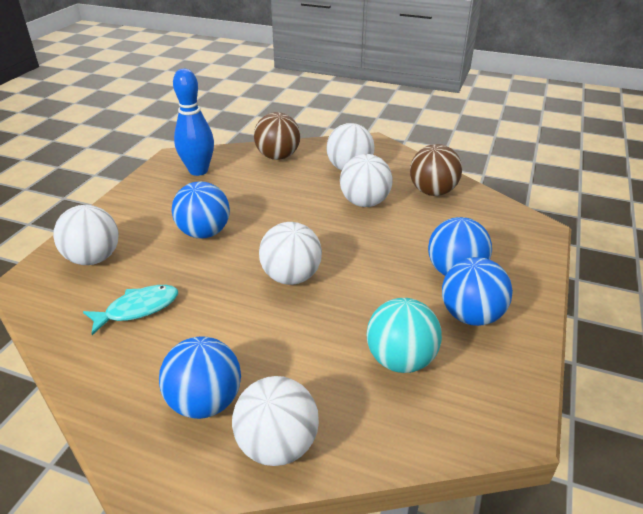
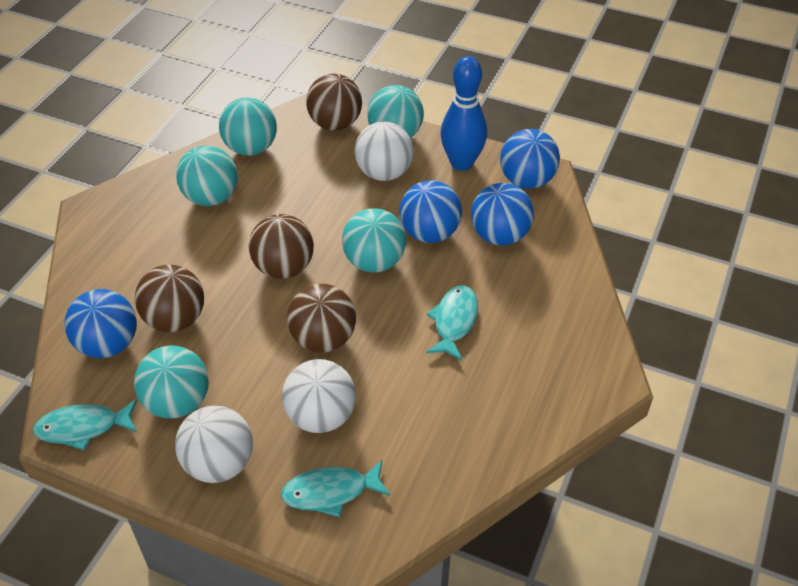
brown ball: [254,112,300,160] [410,144,462,196] = 2 -> [135,265,204,332] [249,214,314,279] [287,284,356,353] [306,74,362,131] = 4
turquoise ball: [367,298,442,373] = 1 -> [134,346,209,418] [176,146,238,206] [219,97,277,156] [342,208,406,273] [367,85,424,138] = 5
turquoise fish: [83,285,178,335] = 1 -> [33,399,137,450] [281,460,391,517] [426,285,478,360] = 3
white ball: [53,205,119,265] [232,376,319,466] [259,222,322,285] [326,123,375,170] [340,154,393,207] = 5 -> [175,406,253,483] [282,359,356,433] [355,121,413,181] = 3

